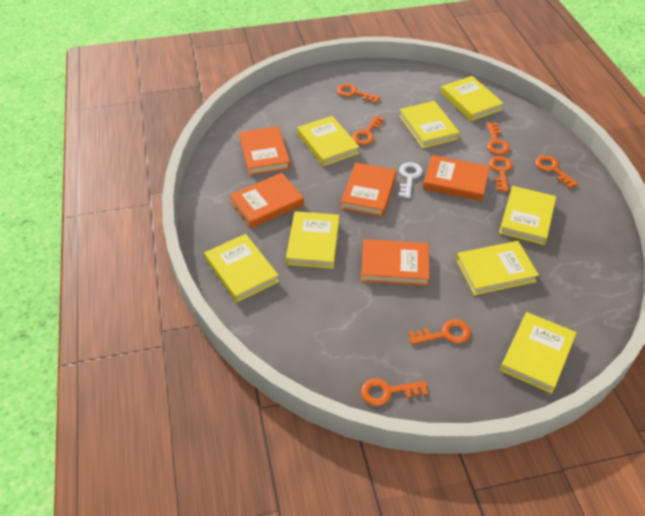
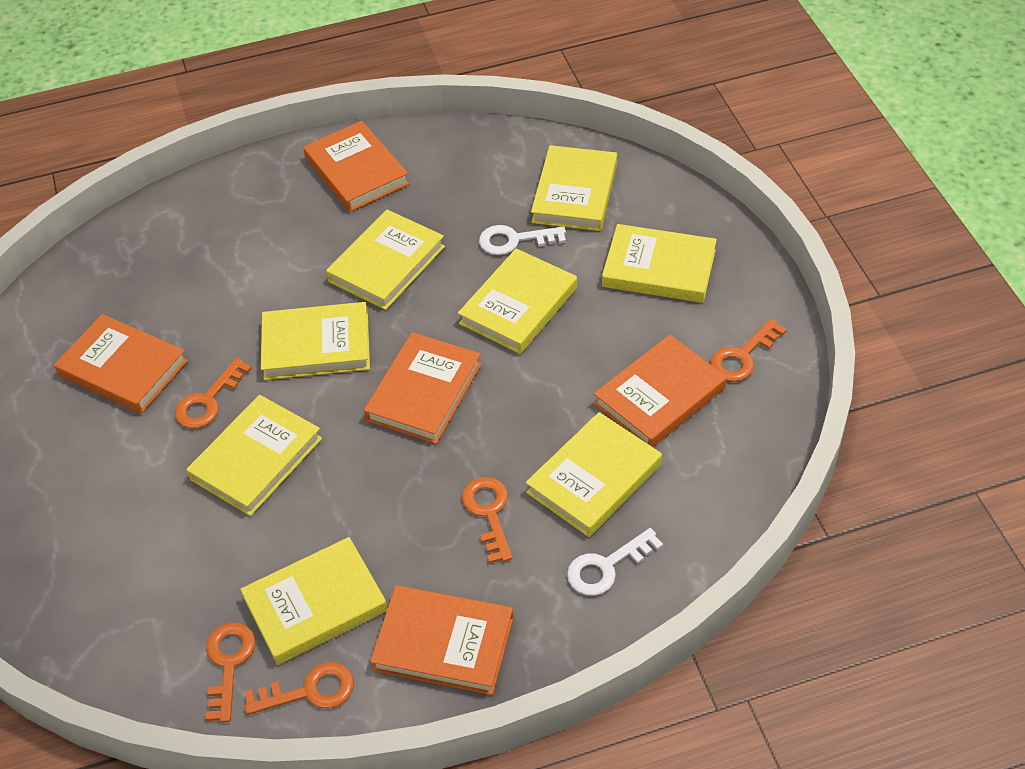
orange key: [337,84,381,103] [352,115,385,145] [361,378,428,406] [408,319,471,345] [487,123,510,155] [489,156,513,192] [535,155,578,188] = 7 -> [175,358,252,429] [205,622,256,723] [244,662,354,715] [462,477,512,563] [710,319,787,382] = 5
white key: [399,162,423,198] = 1 -> [479,225,566,255] [567,528,663,596] = 2

